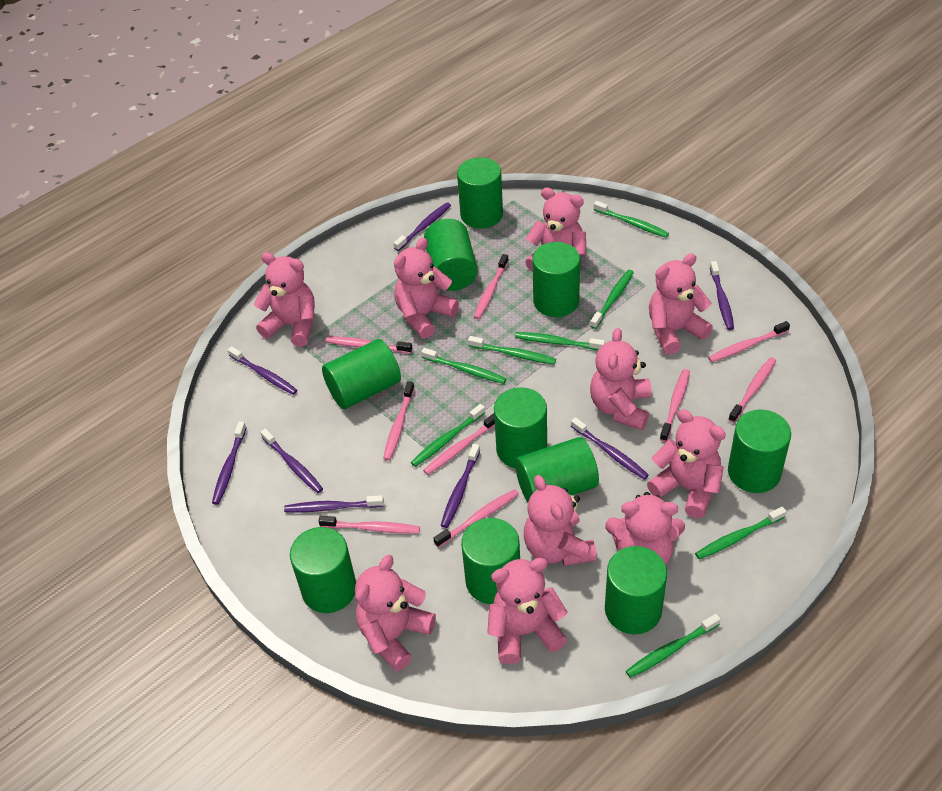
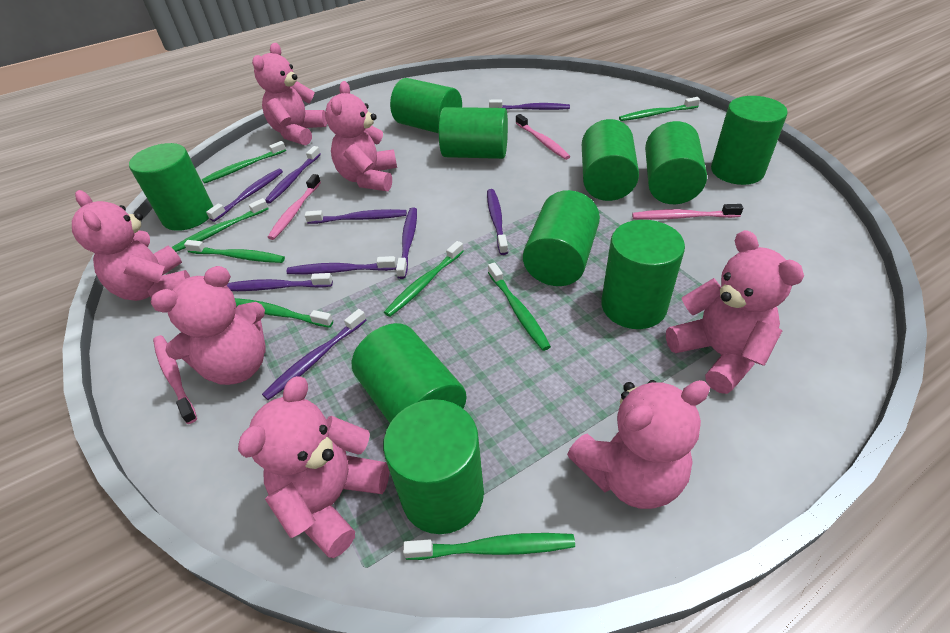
pink teddy bear: [254,252,315,347] [355,555,436,671] [394,237,459,339] [487,558,568,664] [524,475,597,566] [525,187,587,272] [590,328,652,430] [605,492,685,565] [647,409,726,518] [649,253,713,355] = 10 -> [72,190,190,301] [151,266,266,385] [238,376,390,558] [252,43,327,145] [325,81,397,191] [567,380,710,509] [666,230,804,394] = 7
pink toothbrush: [319,516,420,534] [325,336,412,354] [383,381,414,461] [423,413,495,475] [433,489,519,548] [474,254,509,319] [660,369,690,442] [708,321,790,362] [728,357,776,423] = 9 -> [153,335,197,424] [267,174,321,240] [516,114,571,160] [632,204,743,220] = 4
purple toothbrush: [212,421,247,505] [228,346,298,395] [260,428,323,493] [284,495,384,512] [394,202,451,251] [441,444,480,528] [571,417,649,480] [710,261,734,330] = 8 -> [206,169,283,222] [227,273,333,291] [262,309,366,400] [265,146,321,204] [287,256,397,275] [305,209,407,224] [396,207,417,279] [487,189,508,255] [489,100,570,110] = 9

